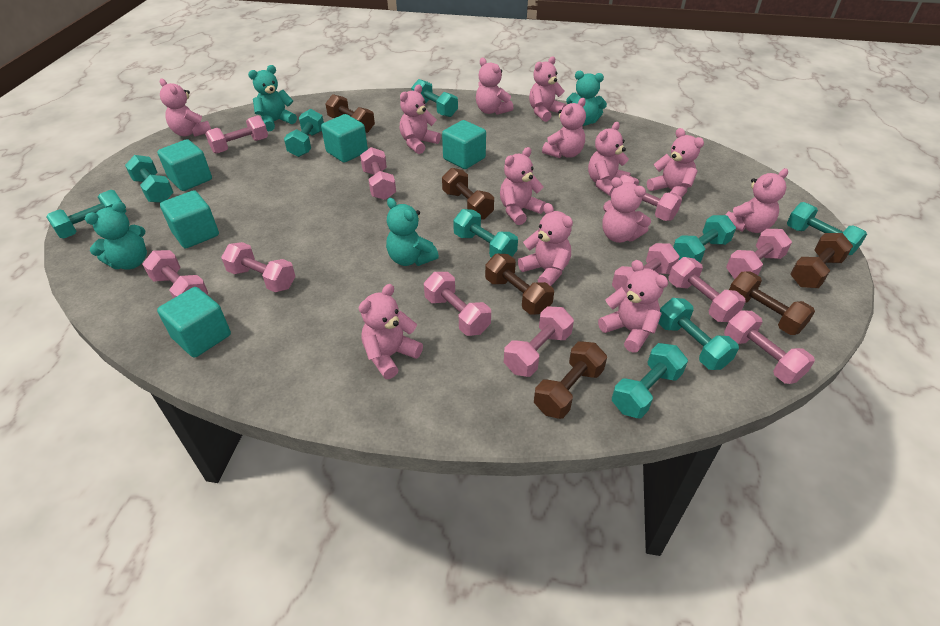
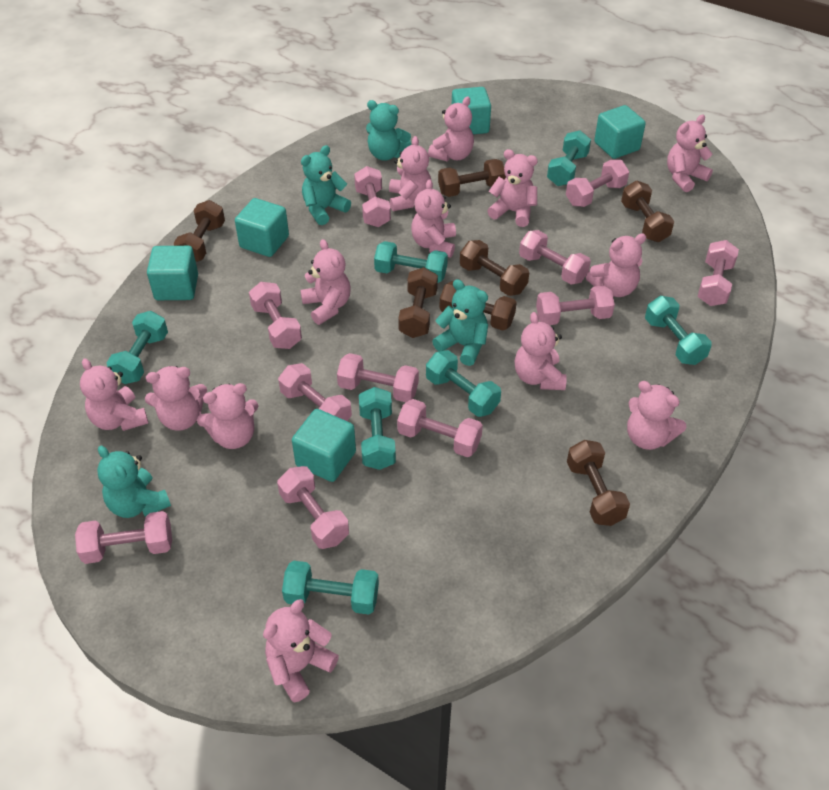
brown dumbbell: [325,94,375,133] [442,168,494,220] [485,254,554,315] [534,341,607,419] [729,271,815,335] [791,233,853,288] = 6 -> [174,200,225,262] [398,267,438,338] [438,159,506,197] [439,281,517,330] [460,240,529,296] [567,440,630,526] [621,181,674,242] = 7
turquoise dumbbell: [46,190,126,238] [125,155,174,203] [284,109,324,157] [411,79,458,117] [453,209,518,258] [612,343,688,418] [658,298,739,370] [673,215,736,263] [787,202,867,255] = 9 -> [107,311,168,384] [282,561,379,615] [359,387,396,470] [374,241,448,283] [426,350,501,417] [547,130,591,186] [645,296,712,365] = 7

